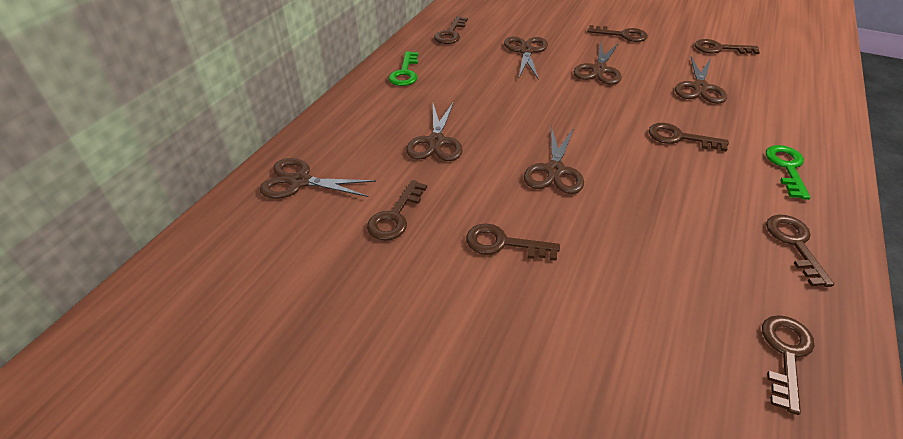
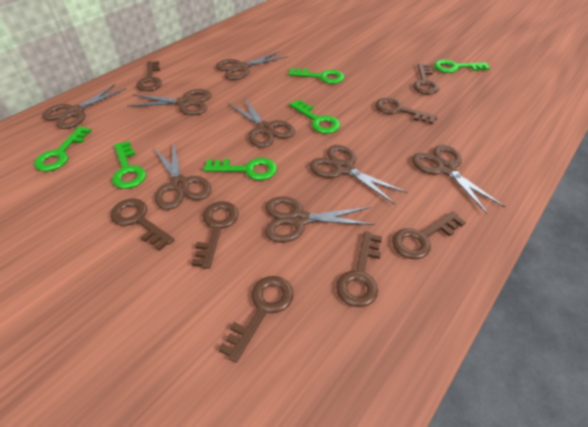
brown scissors: [260,158,376,199] [406,102,463,161] [504,36,548,80] [524,126,584,194] [574,41,622,85] [675,57,727,104] = 6 -> [42,84,126,129] [127,89,212,115] [153,142,211,210] [216,51,288,80] [228,97,295,148] [265,197,375,242] [310,145,408,205] [412,145,505,215] = 8
green key: [388,51,418,86] [766,145,811,200] = 2 -> [34,126,92,171] [112,141,146,189] [203,158,277,180] [288,68,344,84] [289,100,340,134] [434,60,490,73] = 6

